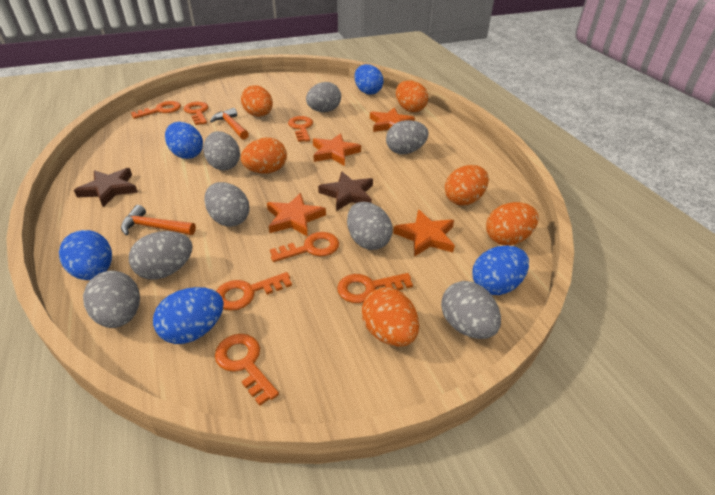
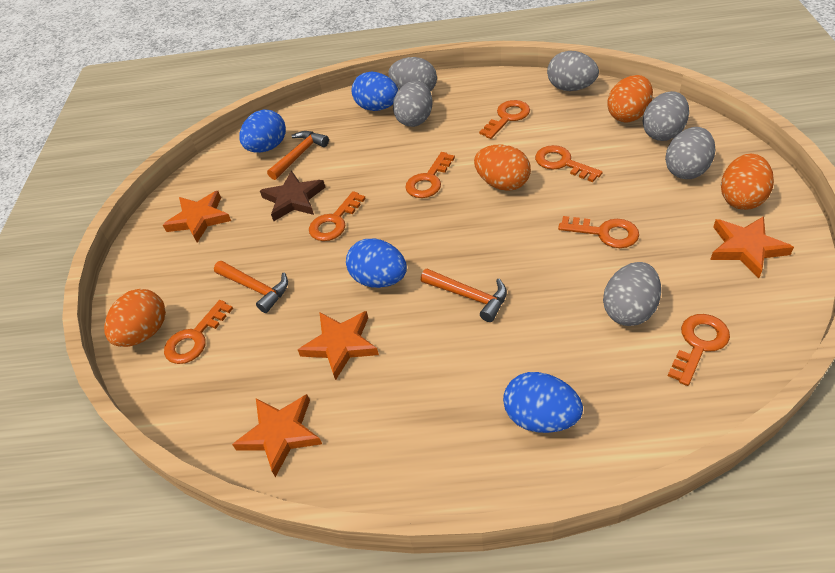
blue egg: [59,230,112,280] [153,287,224,344] [165,122,203,159] [354,64,384,95] [472,246,529,295] = 5 -> [239,109,286,153] [346,239,407,288] [352,72,398,111] [503,372,583,433] = 4
brown star: [74,168,138,207] [318,171,373,211] = 2 -> [260,171,325,221] = 1
grey egg: [83,271,140,328] [129,231,193,280] [203,131,240,171] [204,182,250,227] [306,82,341,112] [347,202,393,250] [386,120,429,154] [441,281,501,339] = 8 -> [388,57,437,92] [393,81,433,127] [547,51,599,91] [603,262,661,326] [642,91,689,141] [665,127,715,179] = 6
orange egg: [241,85,273,117] [241,138,287,173] [362,287,419,347] [396,80,428,112] [445,165,489,206] [486,202,539,246] = 6 -> [104,289,166,347] [474,144,531,191] [607,75,653,123] [721,154,774,210] = 4
orange hammer: [121,205,196,236] [210,108,249,140] = 2 -> [214,261,288,313] [267,131,329,180] [421,269,507,322] = 3

